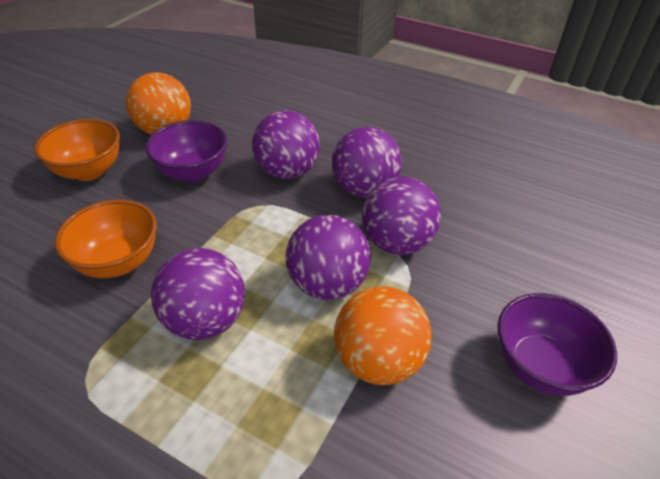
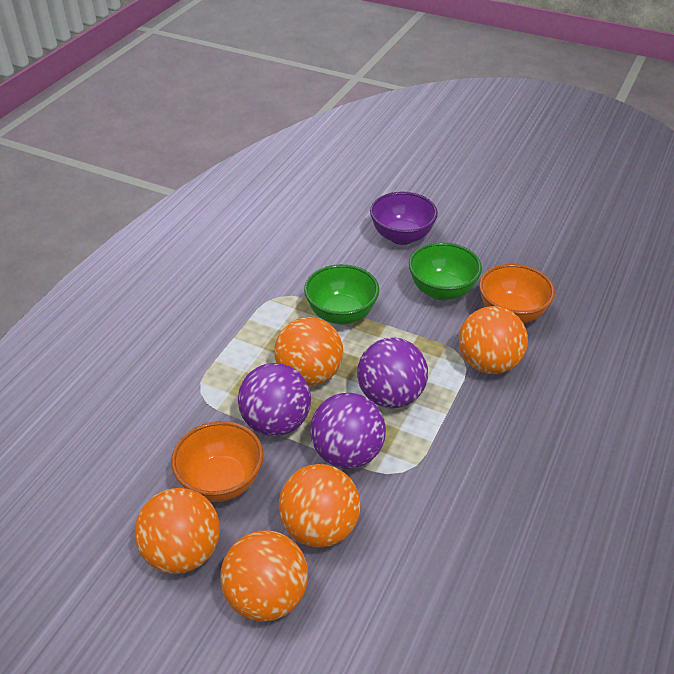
green bowl: none = 0 -> [304,264,379,324] [409,242,482,300] = 2
orange ball: [126,72,191,135] [334,286,432,385] = 2 -> [135,488,220,574] [220,530,308,622] [274,317,343,386] [279,464,361,547] [459,306,528,374] = 5
purple ball: [151,248,245,340] [252,110,320,179] [286,215,371,300] [332,127,402,197] [362,177,441,255] = 5 -> [238,363,311,436] [310,393,386,469] [357,338,428,408] = 3
purple bowl: [145,120,227,182] [498,293,617,396] = 2 -> [370,192,438,245] = 1

